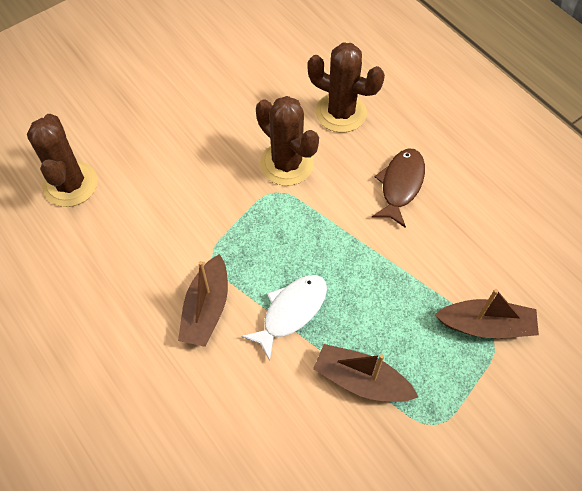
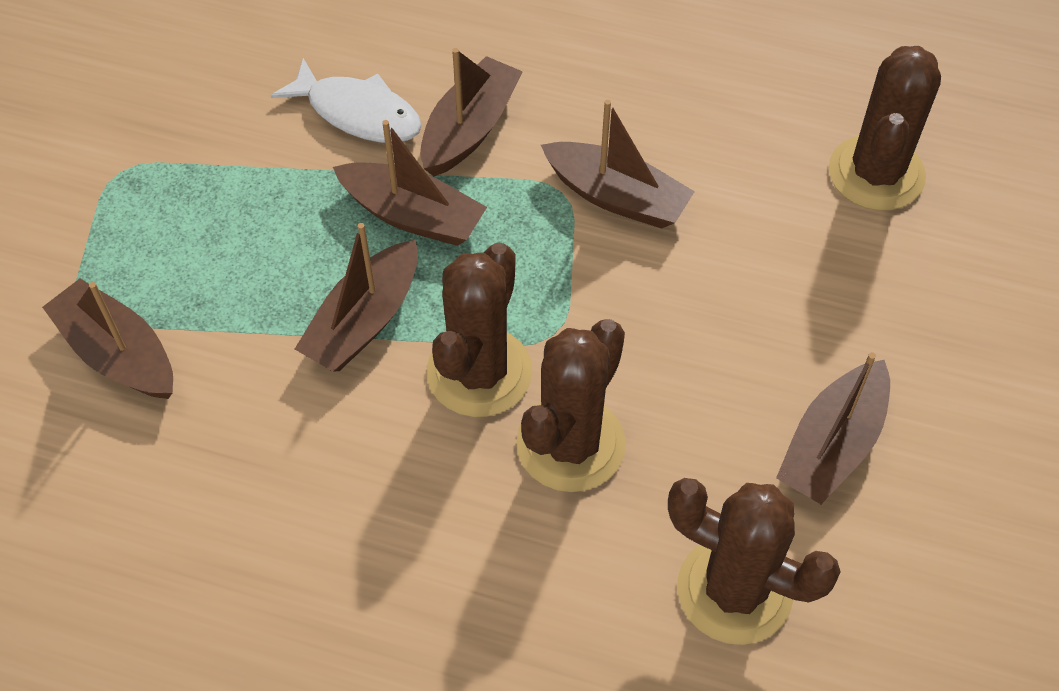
brown boat: [178,254,228,347] [313,344,418,402] [434,289,539,338] = 3 -> [42,279,173,399] [295,223,418,372] [333,120,487,246] [420,48,523,176] [541,100,695,229] [776,352,890,504] = 6
brown cactus: [27,114,98,207] [256,96,319,186] [307,43,385,133] = 3 -> [427,242,532,417] [516,319,626,492] [668,478,841,645] [829,45,941,211] = 4
brown fish: [372,149,425,228] = 1 -> none = 0

